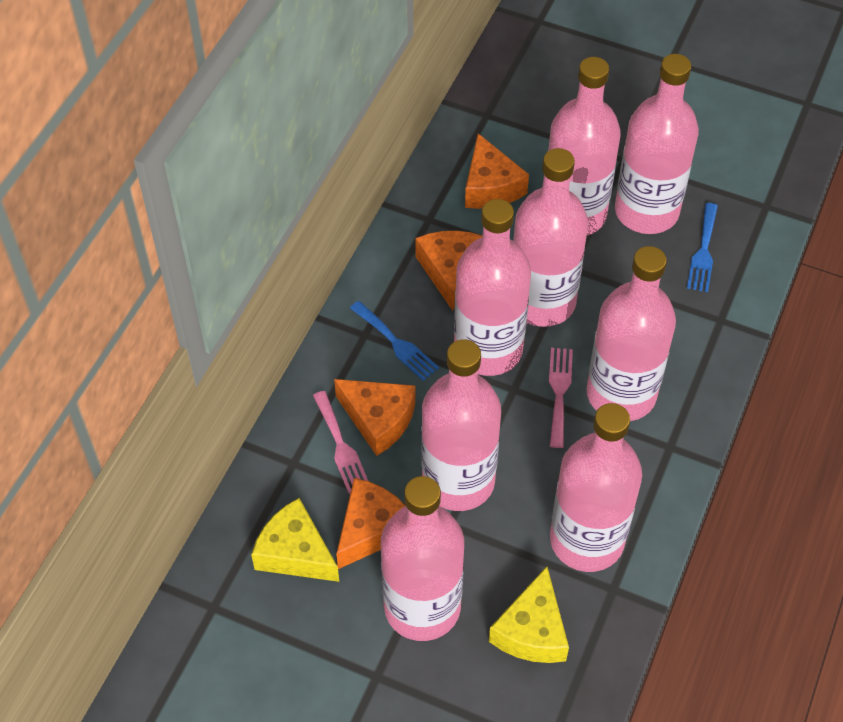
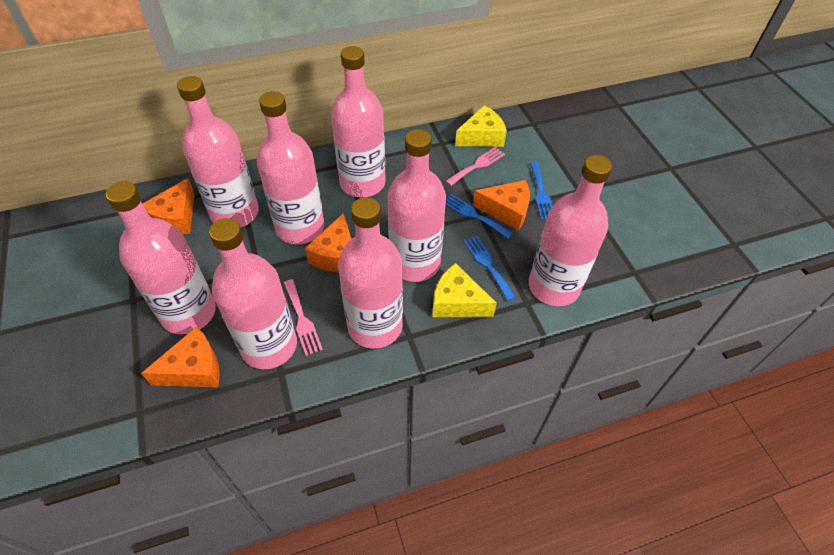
blue fork: [350,301,439,381] [687,203,718,292] = 2 -> [445,194,513,239] [463,236,516,301] [530,162,552,219] = 3

